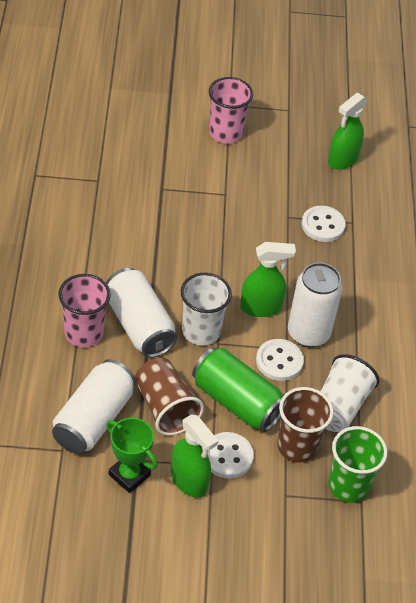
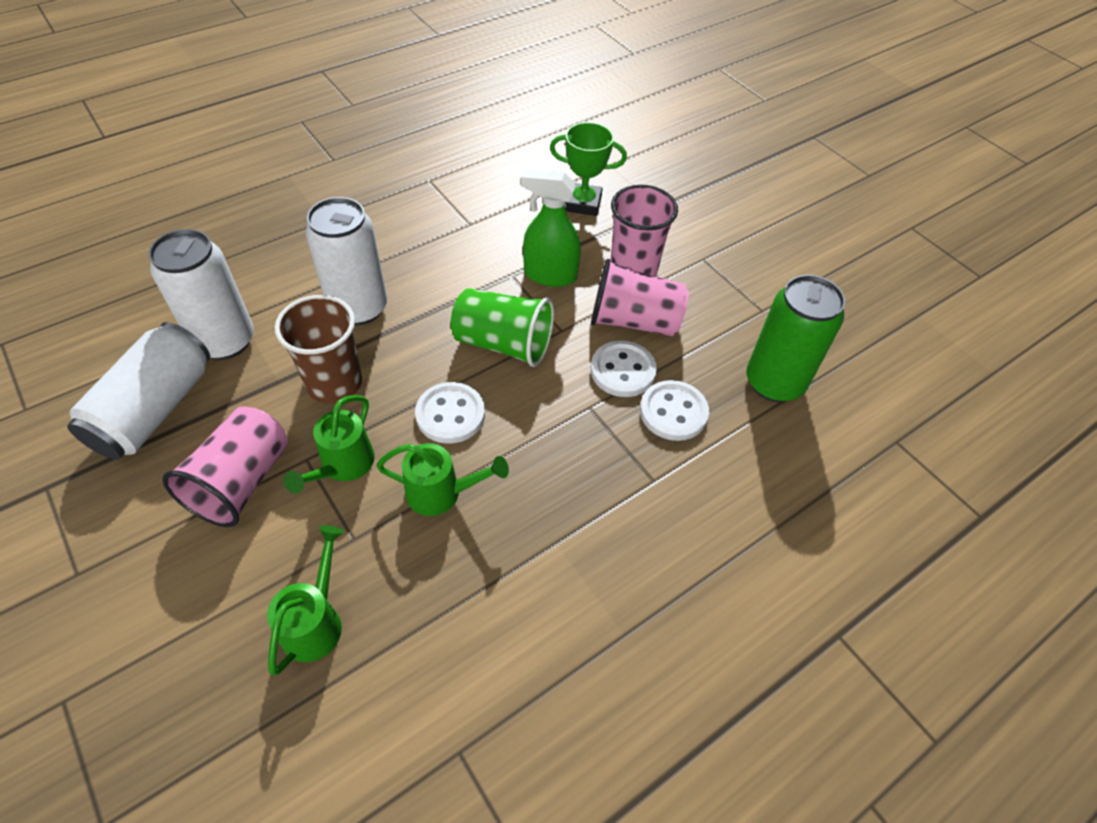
brown cup: [135,358,204,435] [277,387,334,462] = 2 -> [275,295,362,404] = 1
green spray bottle: [171,414,218,498] [240,242,296,317] [328,93,368,170] = 3 -> [520,169,581,287] = 1
green watering can: none = 0 -> [267,525,344,675] [283,395,375,494] [376,443,509,516] = 3
pink cup: [58,274,111,347] [209,77,253,144] = 2 -> [162,406,288,527] [591,259,689,336] [610,185,678,276] = 3
white cup: [180,273,232,345] [320,354,379,432] = 2 -> none = 0

